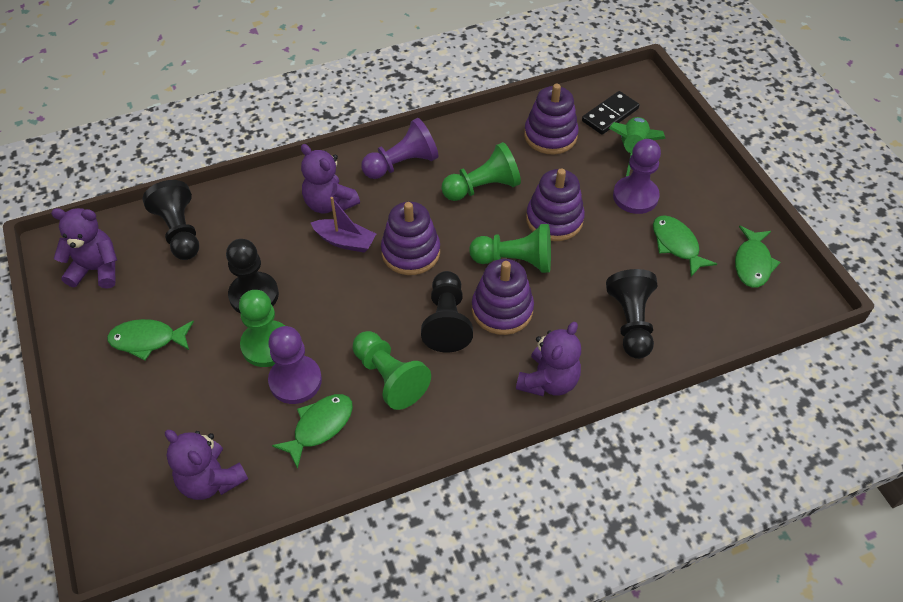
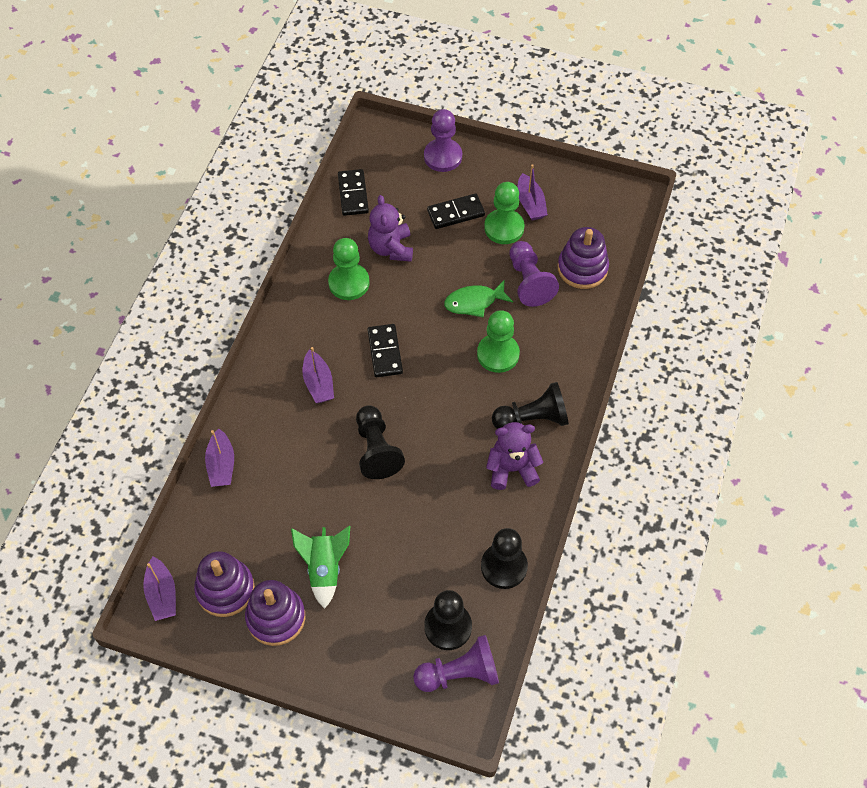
black domino: [582,91,639,135] = 1 -> [338,169,369,216] [367,324,403,377] [427,193,485,229] = 3
green fish: [107,319,194,360] [272,394,353,469] [653,215,717,276] [735,225,780,288] = 4 -> [444,279,513,317] = 1
green pawn: [239,290,285,367] [353,331,431,410] [441,142,521,201] [469,224,551,273] = 4 -> [328,238,370,300] [477,310,520,373] [484,182,524,244] = 3
purple boat: [311,197,376,253] = 1 -> [143,557,176,621] [205,428,234,487] [303,347,334,403] [517,164,548,221] = 4
purple stacking toy: [381,202,440,275] [472,259,534,335] [524,84,579,154] [526,169,585,241] = 4 -> [194,551,255,617] [245,580,305,646] [557,227,609,289] = 3
purple teddy bear: [51,208,117,289] [165,430,248,500] [301,144,360,213] [516,322,581,396] = 4 -> [368,195,413,262] [486,422,543,490] = 2

